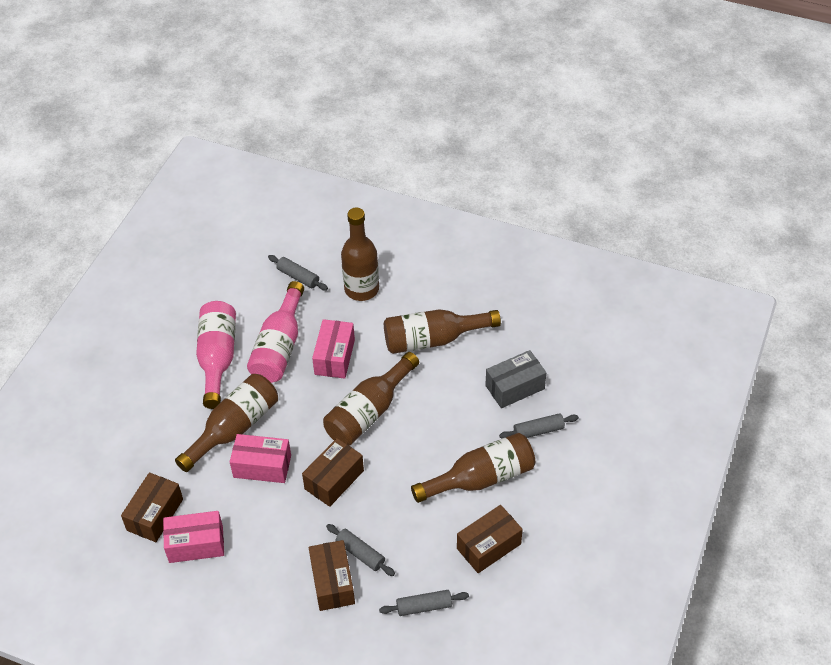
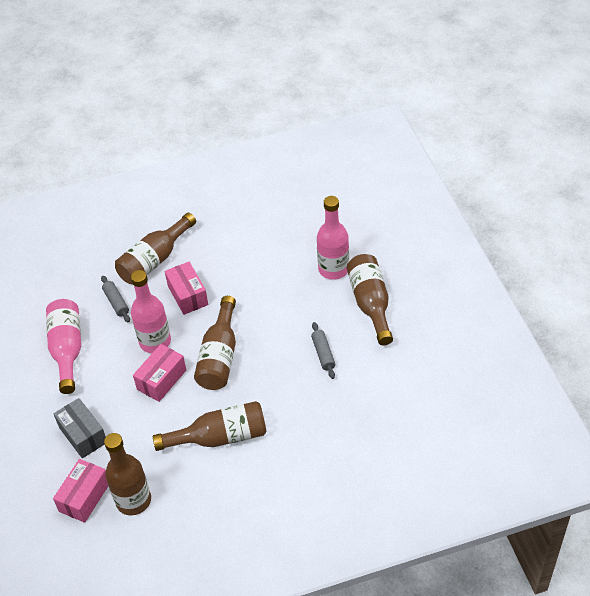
brown box: [121,473,183,542] [302,438,364,507] [309,540,355,611] [457,505,523,573] = 4 -> none = 0
grey rolling pin: [268,255,328,290] [326,524,395,576] [379,590,469,616] [499,413,579,438] = 4 -> [101,276,130,322] [311,322,335,379] = 2
pink bottle: [196,301,236,409] [247,281,304,383] = 2 -> [46,299,81,394] [131,270,171,353] [317,196,349,280] = 3

